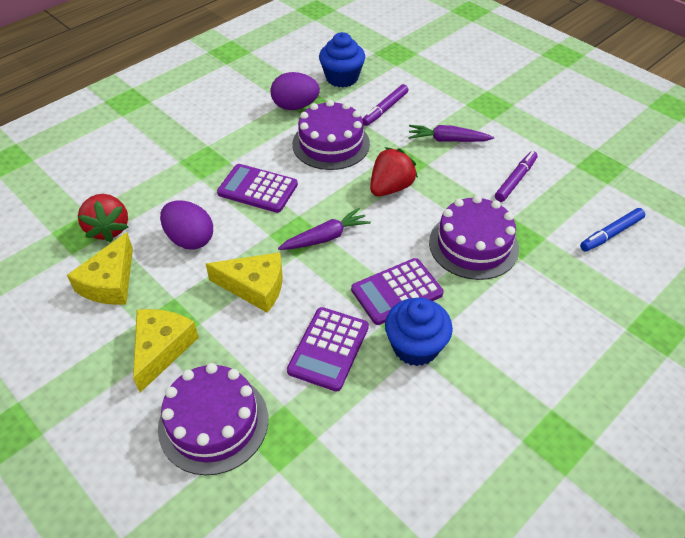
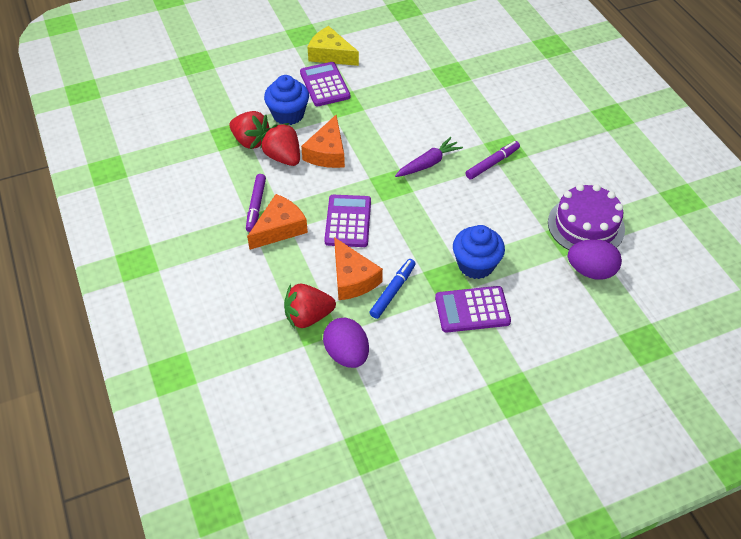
orange cheese: none = 0 -> [247,194,308,250] [301,115,345,168] [334,237,383,300] = 3
purple cake: [158,363,268,475] [292,100,370,170] [429,195,519,280] = 3 -> [548,184,625,250] = 1
purple carrot: [278,208,371,250] [408,125,494,142] = 2 -> [395,137,463,177] = 1
red strawberry: [78,194,128,242] [370,147,418,196] = 2 -> [229,111,271,149] [260,123,300,166] [284,284,336,329] = 3
yellow cheese: [67,232,133,305] [133,309,199,392] [206,252,283,313] = 3 -> [307,26,359,66] = 1

